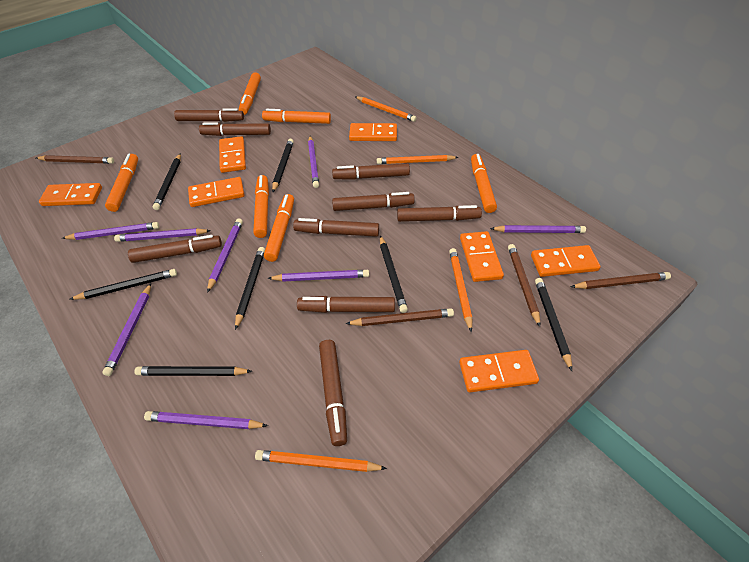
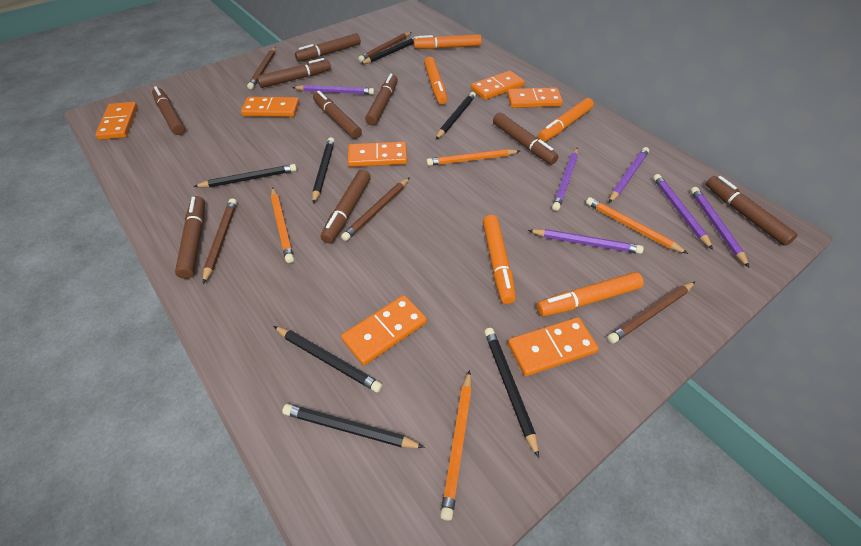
brown pencil: [36,155,114,164] [345,308,454,326] [508,244,540,327] [571,272,671,289] = 4 -> [203,198,237,284] [247,47,276,89] [341,177,410,241] [358,32,412,62] [607,282,695,343] = 5
orange marker: [105,154,138,212] [239,72,261,115] [253,175,269,238] [262,109,331,124] [264,194,294,262] [471,154,497,213] = 6 -> [414,34,482,49] [424,57,447,105] [483,215,516,304] [536,272,644,316] [538,98,594,142] = 5
purple pencil: [62,222,159,240] [102,283,151,376] [114,228,211,242] [144,411,268,429] [207,218,243,293] [268,270,369,281] [308,136,319,188] [490,225,586,233] = 8 -> [292,85,375,95] [528,229,644,254] [552,148,578,211] [609,147,649,203] [653,174,713,250] [691,187,750,268] = 6

